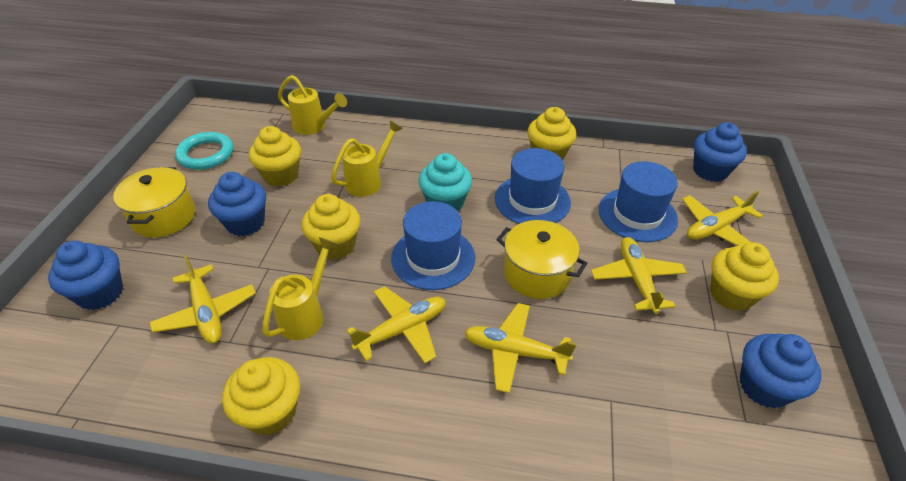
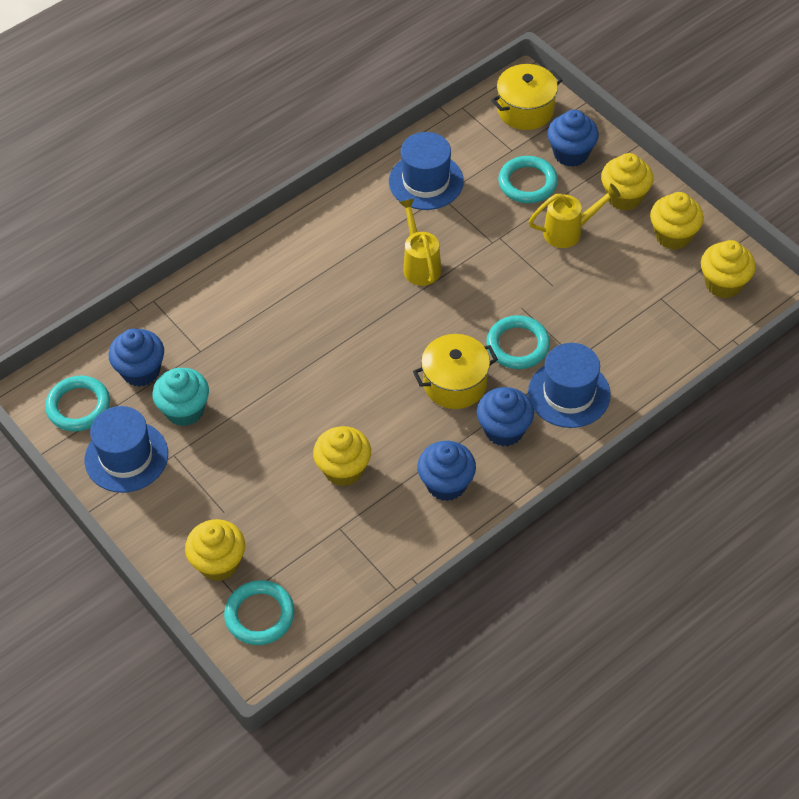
turquoise ring: [175,132,233,170] = 1 -> [45,376,110,432] [224,580,295,645] [486,315,550,369] [498,156,558,203] = 4
yellow plane: [149,255,256,343] [347,286,446,363] [464,303,577,393] [591,237,687,314] [682,191,763,246] = 5 -> none = 0
yellow watering can: [262,237,338,340] [278,75,347,135] [331,121,403,197] = 3 -> [399,198,441,286] [528,184,621,248] = 2

